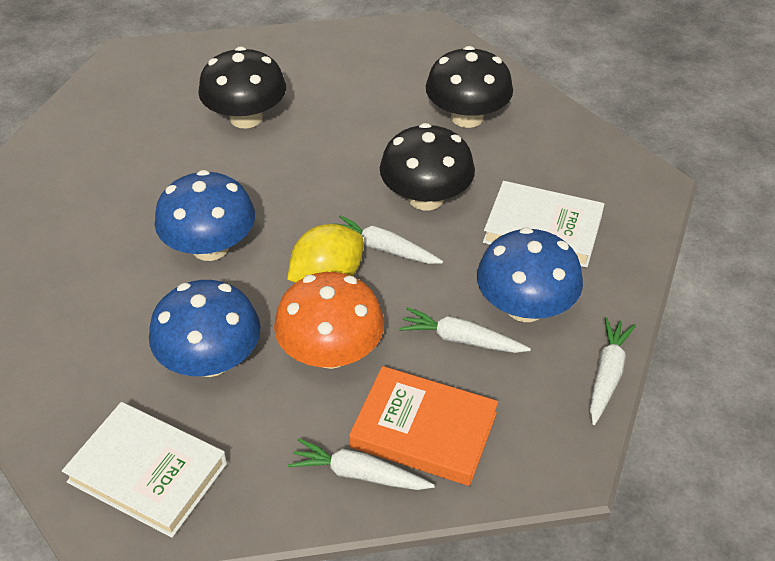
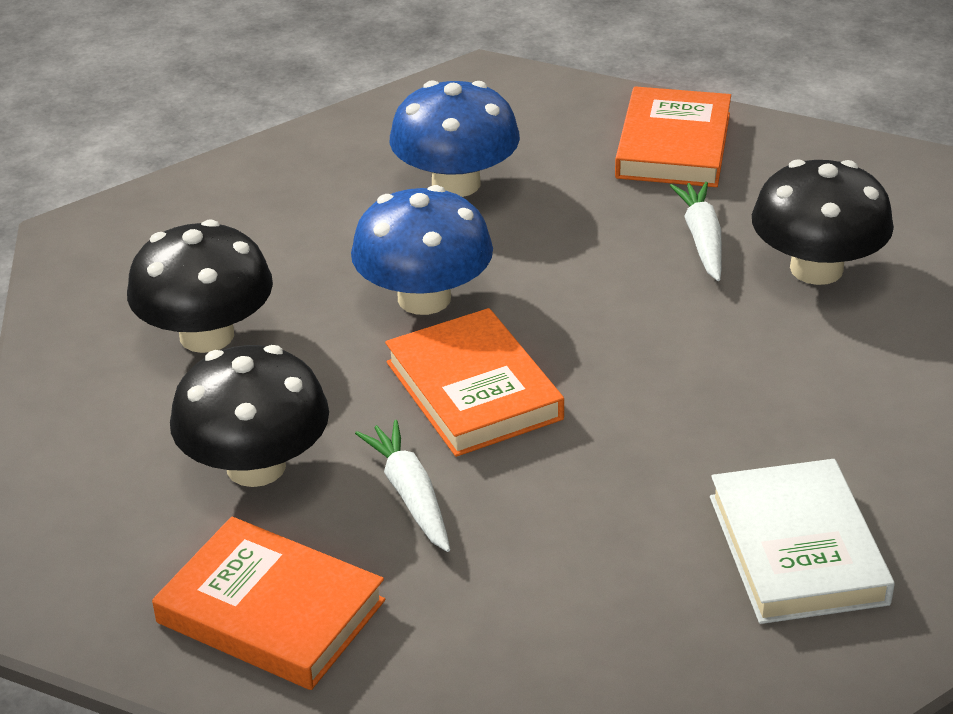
blue mushroom: [149,280,261,377] [154,170,255,261] [477,227,583,322] = 3 -> [351,185,493,315] [390,80,520,197] = 2
orange book: [349,366,498,486] = 1 -> [152,516,385,690] [385,308,564,457] [615,86,731,187] = 3
orange mushroom: [274,272,384,369] = 1 -> none = 0
white book: [62,402,227,538] [483,181,605,268] = 2 -> [710,459,895,624] = 1
white carrot: [288,438,435,490] [334,215,443,264] [399,307,531,353] [590,317,636,425] = 4 -> [355,420,450,552] [670,182,722,281] = 2
yellow lemon: [287,224,363,283] = 1 -> none = 0

